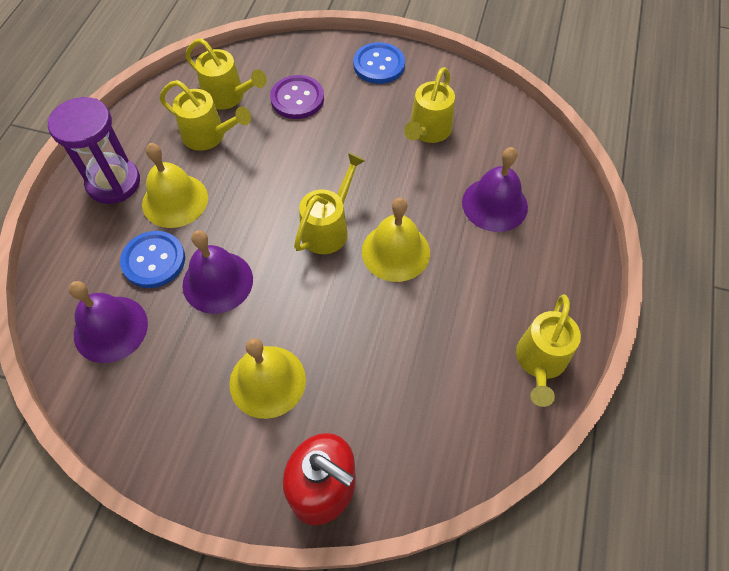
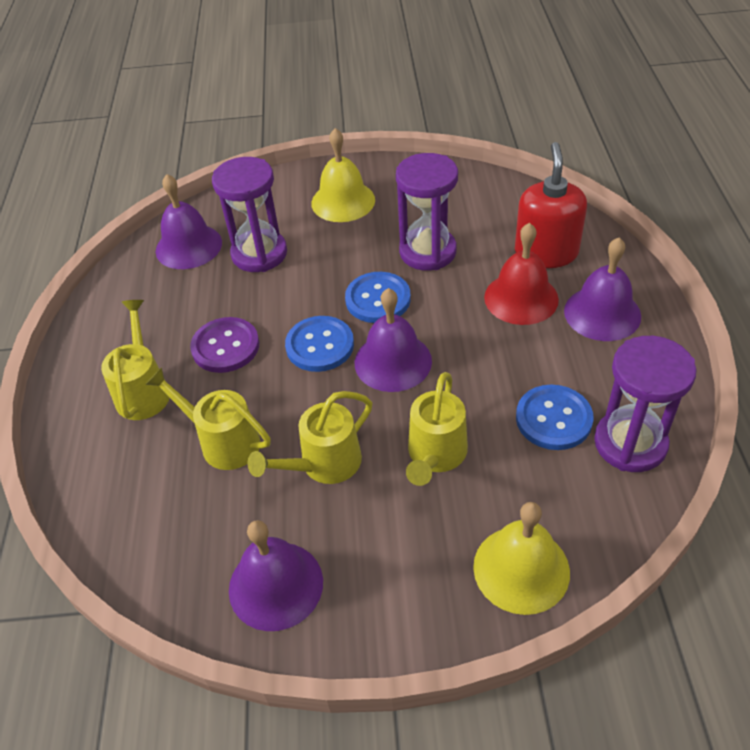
blue button: [120,231,185,288] [353,42,405,84] = 2 -> [285,316,354,372] [345,272,411,323] [516,385,593,450] = 3
purple bell: [69,281,148,363] [182,230,253,314] [462,147,528,232] = 3 -> [156,174,222,269] [229,520,323,631] [355,288,432,392] [564,238,641,341] = 4
purple hourglass: [48,97,140,204] = 1 -> [212,157,287,272] [396,153,458,271] [594,336,697,472] = 3
red bell: none = 0 -> [484,223,559,325] = 1
yellow bell: [142,143,208,228] [229,338,306,419] [362,198,430,282] = 3 -> [311,128,375,222] [473,502,570,615] = 2
yellow watering can: [160,80,251,151] [185,38,267,110] [294,153,365,254] [404,67,455,143] [516,294,581,407] = 5 -> [101,300,170,420] [145,367,271,470] [247,391,372,484] [406,372,468,486] = 4

